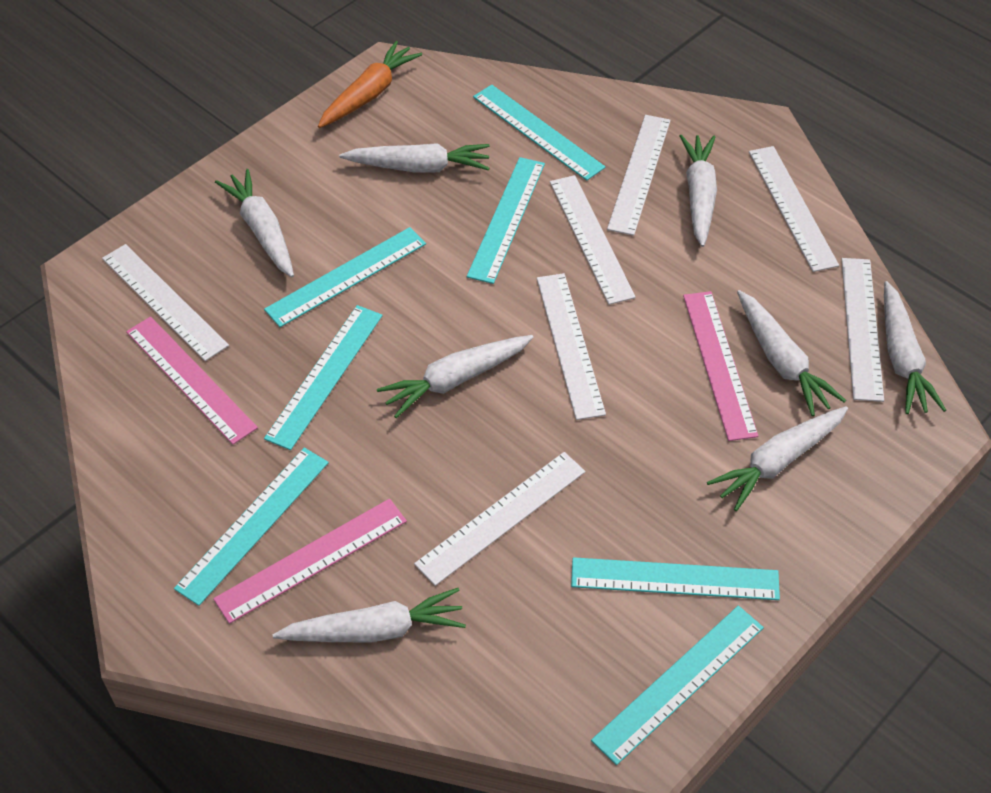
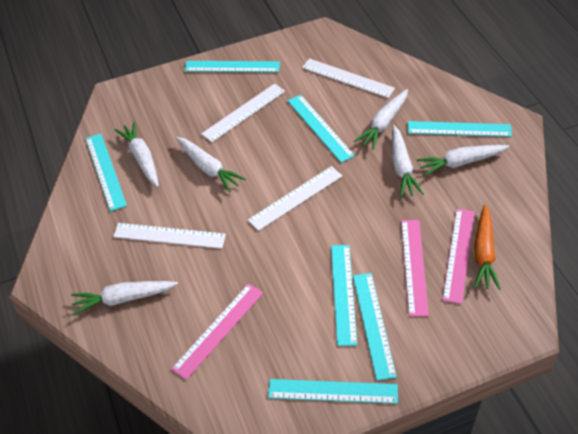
white carrot: [215,169,294,277] [273,588,466,643] [339,143,490,173] [377,335,533,418] [680,135,717,247] [707,406,848,511] [737,290,846,416] [884,281,946,414] = 8 -> [71,281,178,315] [115,122,159,187] [175,137,246,192] [354,89,408,150] [392,125,424,197] [417,145,509,176] = 6
white ruler: [102,244,229,361] [414,452,585,586] [537,273,606,420] [550,175,636,305] [607,115,671,236] [749,146,839,272] [842,258,884,402] = 7 -> [113,223,226,249] [201,84,285,142] [248,166,342,231] [302,58,395,98] = 4

